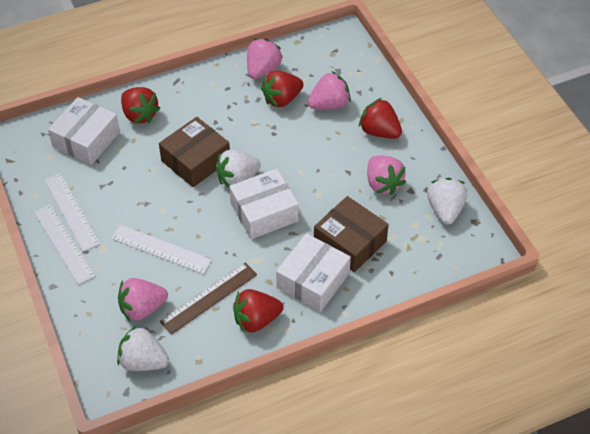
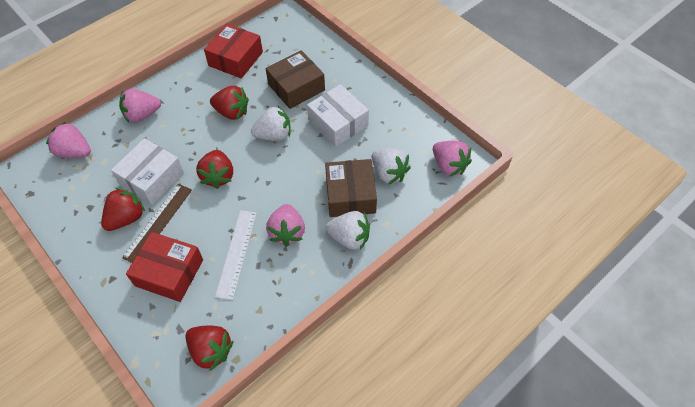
red box: none = 0 -> [126,232,203,302] [204,24,263,79] = 2
white box: [48,97,120,165] [229,169,299,239] [276,233,351,312] = 3 -> [111,138,184,205] [307,84,369,147] = 2
white ruler: [34,204,95,285] [45,173,100,251] [111,225,212,274] = 3 -> [215,210,257,300] = 1

